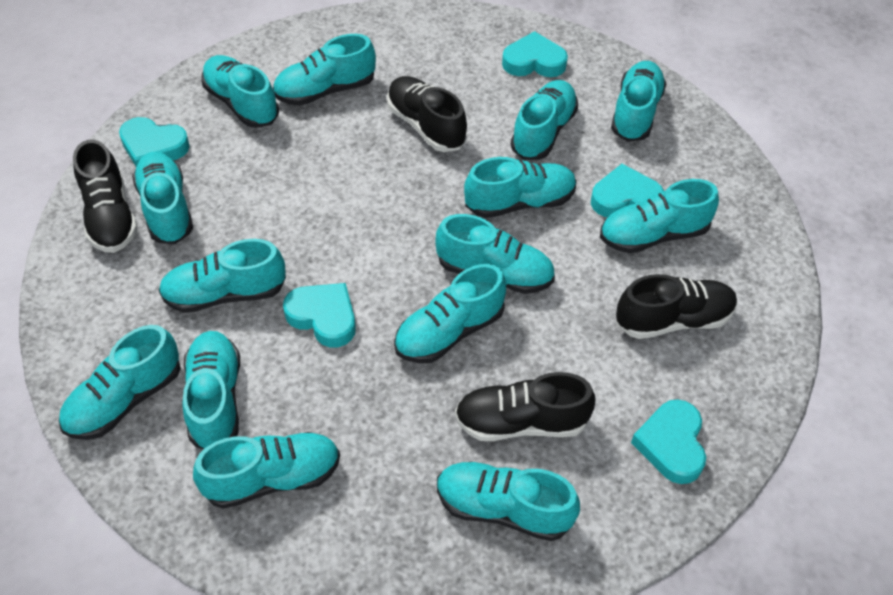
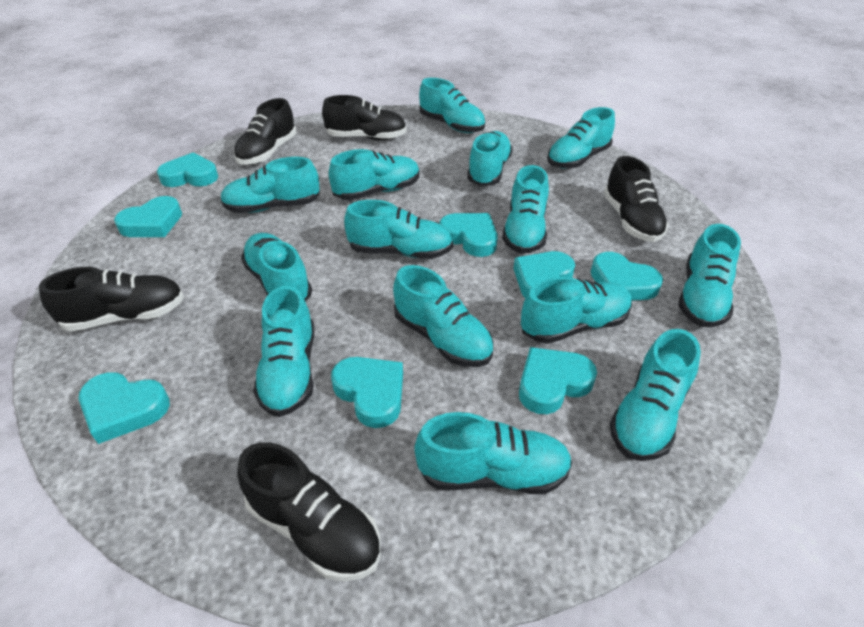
black shoe: [73,139,138,253] [387,76,467,152] [455,372,596,441] [616,274,737,339] = 4 -> [39,267,184,331] [233,98,296,165] [237,442,381,581] [322,95,407,140] [604,156,669,242] = 5
turquoise heart: [119,117,190,166] [283,283,356,347] [502,31,568,77] [591,164,664,217] [631,399,706,484] = 5 -> [79,372,170,444] [114,196,182,237] [157,153,218,187] [331,357,403,428] [439,213,498,257] [513,251,575,298] [519,347,597,414] [591,252,663,301] = 8

